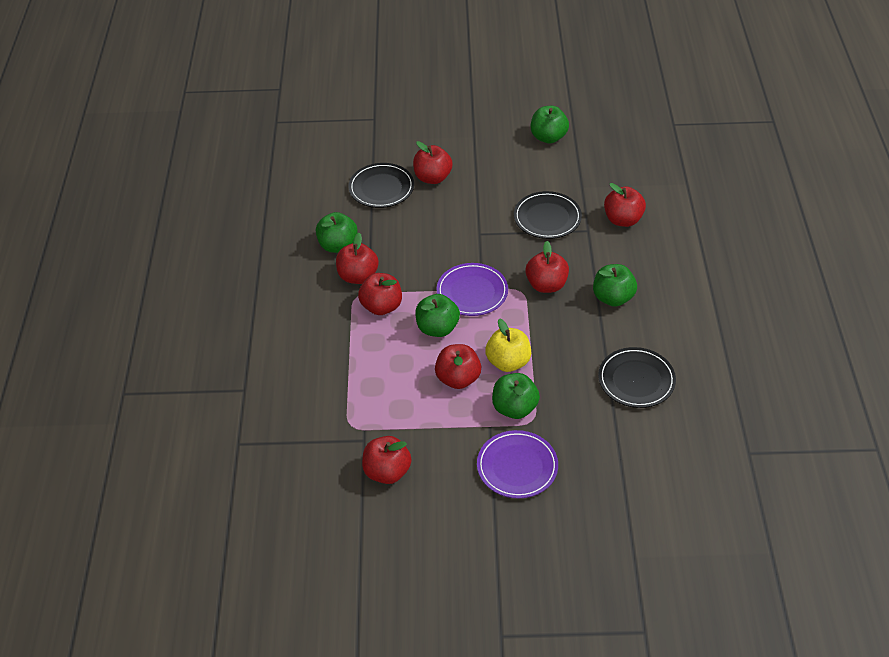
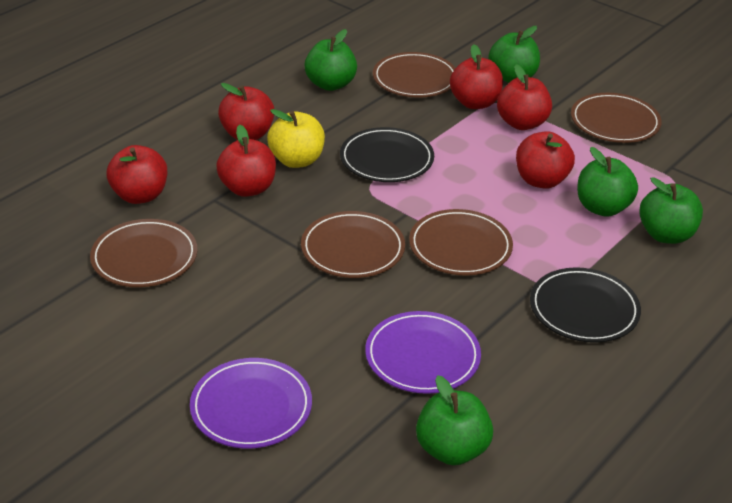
black plate: [348,163,414,208] [514,191,582,239] [598,347,676,408] = 3 -> [340,127,434,182] [530,267,641,343] = 2
brown plate: none = 0 -> [90,219,197,287] [301,211,405,278] [373,52,455,97] [409,209,513,275] [571,93,662,143] = 5
red apple: [336,233,379,284] [358,273,402,315] [362,436,411,484] [413,141,453,184] [435,344,481,389] [525,241,569,293] [604,183,646,227] = 7 -> [107,145,167,204] [216,125,276,197] [218,83,274,140] [450,44,503,109] [497,64,552,130] [516,131,575,189] = 6

